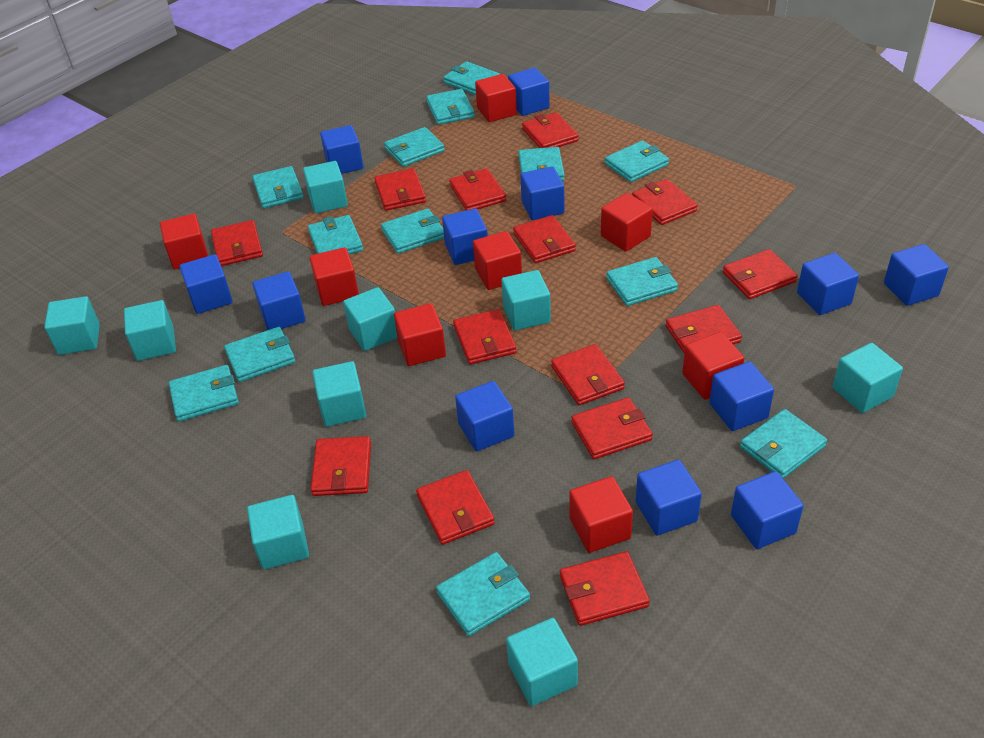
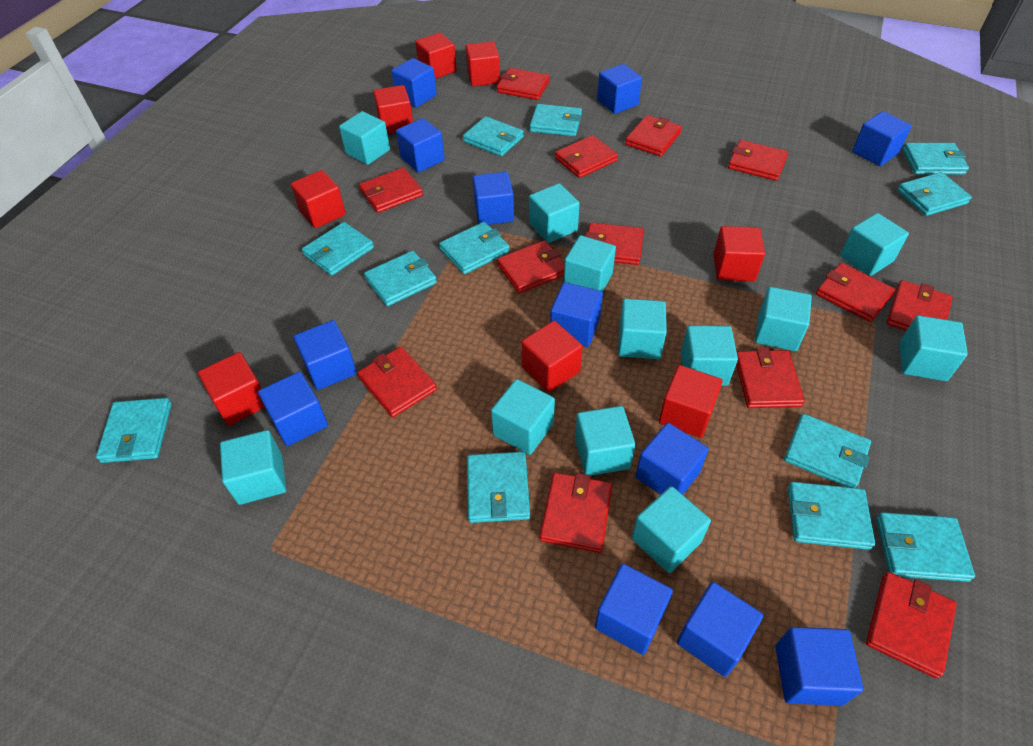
red wallet: [211,220,263,266] [311,436,371,496] [374,168,426,211] [416,470,495,545] [449,168,506,210] [453,309,517,364] [513,215,576,263] [522,112,579,148] [551,344,625,405] [560,551,650,626] [571,397,653,459] [632,179,698,225] [665,305,742,353] [723,249,798,299] = 14 -> [357,347,437,417] [359,167,423,213] [497,68,550,100] [497,240,565,293] [540,472,612,553] [555,135,618,178] [585,222,644,265] [625,115,682,156] [728,140,788,181] [736,348,805,408] [816,263,895,322] [866,572,957,679] [886,280,953,331] = 13
turquoise cube: [44,296,100,355] [124,300,176,361] [247,495,309,569] [303,161,348,213] [312,361,366,427] [343,287,397,351] [501,270,551,330] [506,618,578,706] [833,343,903,413] = 9 -> [220,430,286,505] [339,111,390,165] [491,379,555,455] [529,183,580,243] [564,235,616,292] [575,406,636,476] [618,299,667,359] [632,486,711,573] [681,326,738,386] [755,287,812,351] [840,213,909,276] [899,315,968,381] = 12
turquoise wallet: [169,365,239,422] [224,327,295,382] [252,166,303,208] [308,215,363,254] [381,208,444,254] [384,127,445,167] [426,89,475,125] [436,552,530,636] [443,61,500,95] [518,147,565,181] [605,140,669,182] [606,257,678,306] [740,409,827,479] = 13 -> [96,398,172,463] [302,222,374,276] [364,251,437,306] [439,222,510,274] [463,116,524,156] [467,451,530,523] [530,104,582,136] [784,414,871,488] [788,482,875,550] [876,512,975,582] [897,172,972,216] [903,143,969,175] = 12

